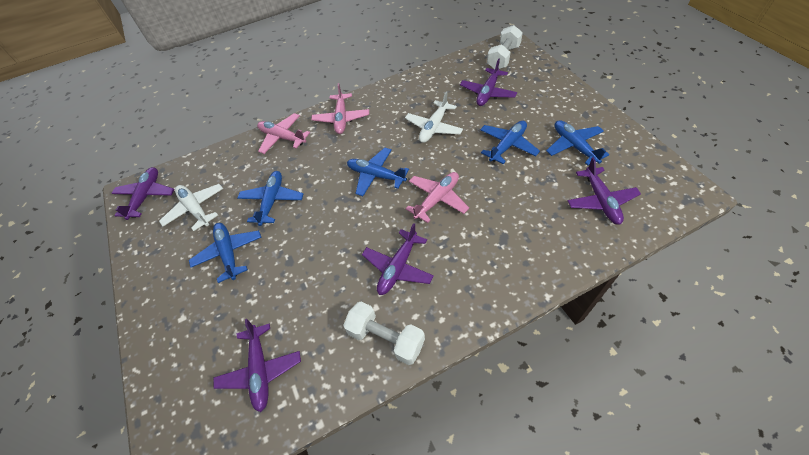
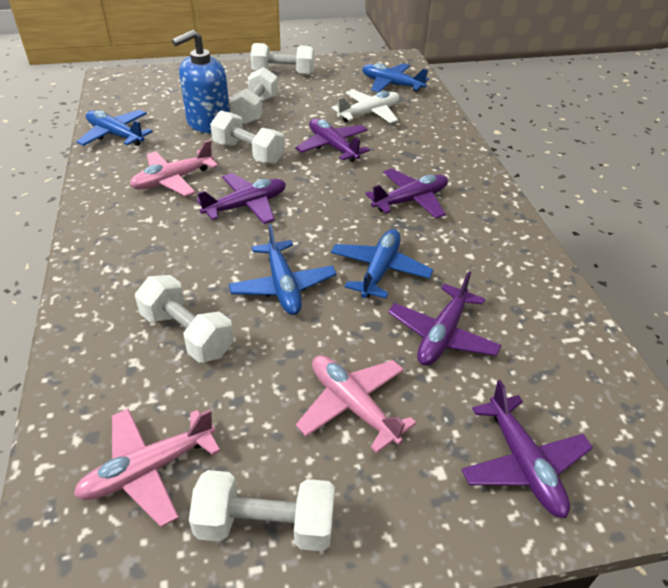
blue plane: [189,223,262,283] [238,171,304,226] [347,148,409,196] [480,121,540,164] [546,120,609,166] = 5 -> [76,110,153,146] [229,224,337,315] [331,229,433,299] [362,63,429,92] = 4
blue soap dispenser: none = 0 -> [172,30,230,134] = 1
white dumbbell: [343,302,425,365] [487,25,523,69] = 2 -> [135,275,234,363] [189,470,335,551] [210,111,285,164] [230,67,278,124] [251,43,314,75] = 5
white plane: [159,184,223,231] [405,91,463,143] = 2 -> [332,90,399,123] = 1

